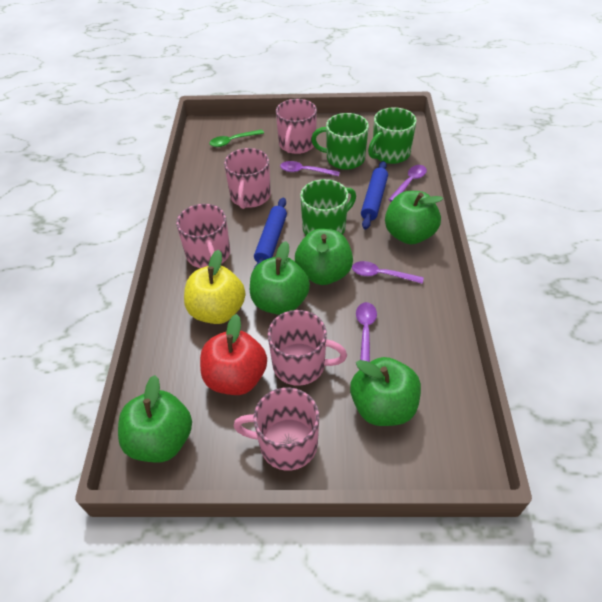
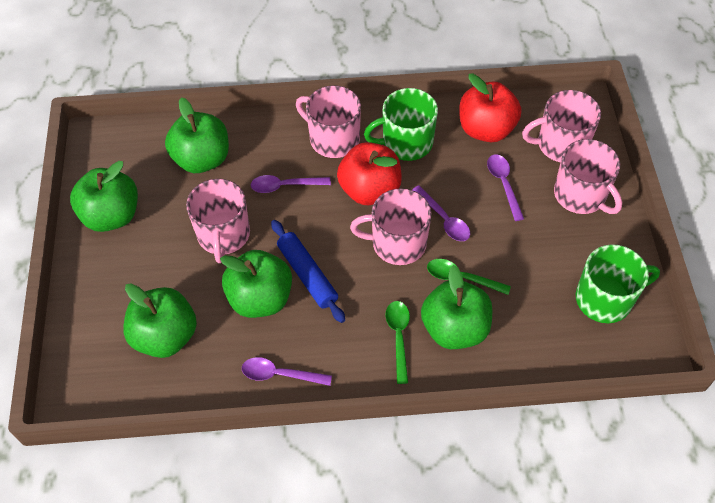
blue rolling pin: [254,198,287,268] [361,161,388,229] = 2 -> [271,220,345,323] = 1
green mug: [300,179,356,235] [311,113,369,170] [368,107,417,164] = 3 -> [364,88,438,161] [576,244,660,323] = 2
green spoon: [210,130,264,147] = 1 -> [386,301,410,384] [427,259,511,295] = 2
red apple: [200,314,267,395] = 1 -> [337,142,402,205] [459,73,521,142] = 2
yellow apple: [184,250,246,324] = 1 -> none = 0

